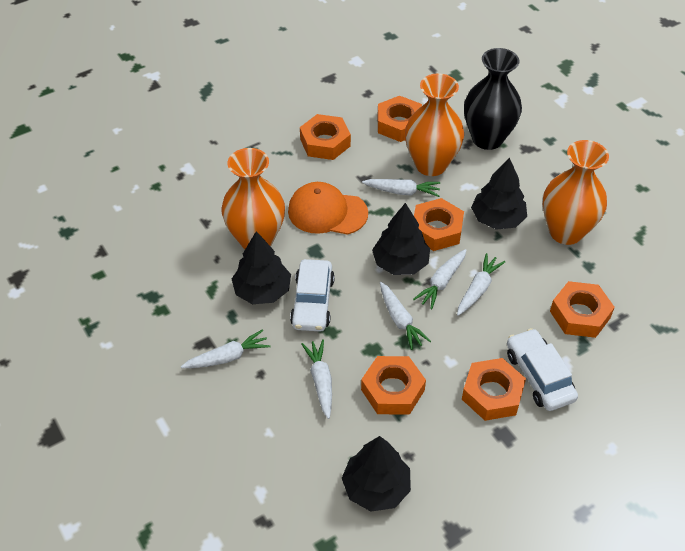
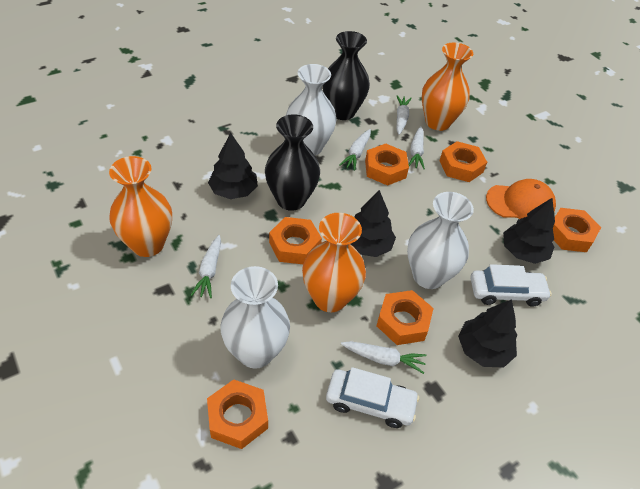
black vase: [464,48,522,150] = 1 -> [265,114,320,211] [323,31,370,120] = 2
white carrot: [181,329,270,368] [301,339,332,419] [362,179,441,197] [380,282,431,350] [413,249,466,309] [457,253,505,316] = 6 -> [191,235,221,298] [339,129,371,171] [341,341,427,374] [397,95,412,135] [408,126,425,169] = 5
white vase: none = 0 -> [220,266,290,369] [286,64,337,155] [407,192,474,289] = 3

